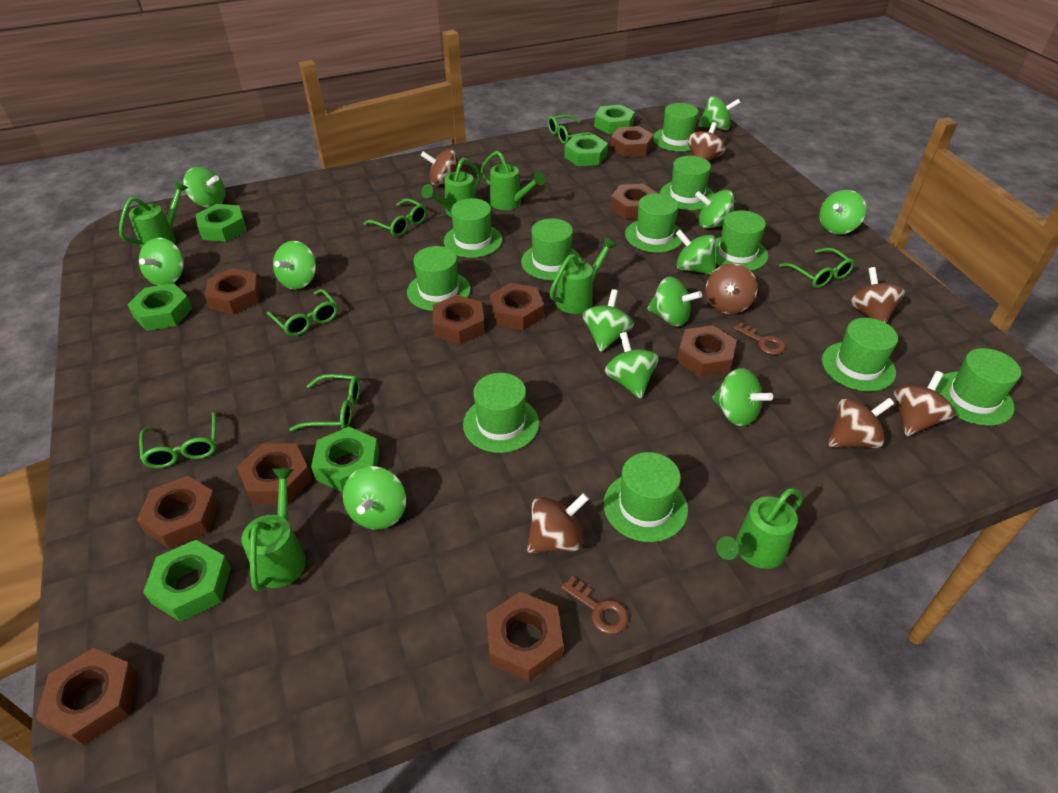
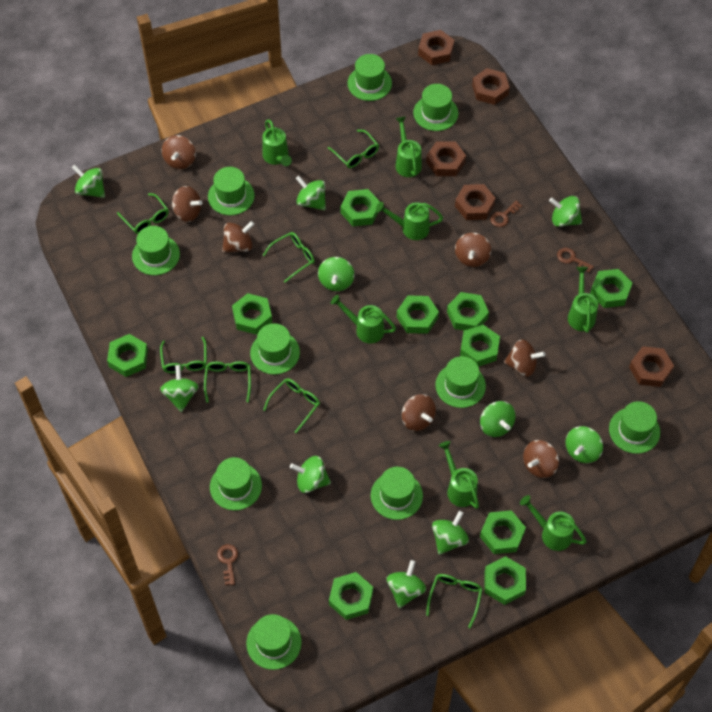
brown key: [561,576,629,634] [733,322,786,355] = 2 -> [217,544,238,585] [490,201,522,227] [557,248,594,273] = 3
brown nut: [35,648,138,745] [136,476,219,549] [205,268,260,314] [237,443,312,505] [433,295,485,345] [486,592,563,681] [490,283,544,330] [610,126,653,157] [610,184,658,219] [677,325,737,377] = 10 -> [418,30,454,65] [426,141,466,176] [455,184,496,220] [472,68,510,105] [629,346,674,387] = 5
green glasses: [139,412,216,468] [267,289,338,336] [289,374,360,431] [364,198,427,237] [548,114,598,144] [779,248,854,288] = 6 -> [117,193,169,234] [160,337,207,373] [204,361,251,403] [263,232,315,283] [263,378,320,433] [328,130,379,168] [426,574,483,628] = 7
green hat: [407,246,471,311] [444,198,502,258] [463,373,539,453] [521,218,582,280] [603,452,688,542] [625,194,682,253] [653,103,699,152] [660,156,714,210] [715,210,768,271] [822,318,898,391] [935,348,1021,426] = 11 -> [132,226,180,275] [208,167,255,215] [210,457,262,510] [246,614,302,670] [250,323,300,375] [347,54,392,101] [371,467,423,520] [413,84,458,131] [435,356,486,408] [609,401,660,454] = 10
green nut: [127,283,192,331] [143,540,231,622] [196,204,247,242] [311,427,379,493] [564,135,608,166] [594,105,635,134] = 6 -> [107,334,148,377] [232,293,272,335] [329,572,373,620] [341,189,380,226] [397,296,439,334] [447,292,489,330] [460,325,500,367] [480,510,526,554] [484,556,526,605] [590,269,632,308] = 10
green spinning top: [139,238,184,286] [183,167,225,208] [273,241,316,289] [343,466,406,530] [583,289,634,352] [605,332,659,399] [647,277,702,326] [675,230,716,275] [695,190,734,228] [698,96,741,130] [712,368,773,426] [820,190,866,234] = 12 -> [72,165,105,198] [160,365,199,412] [290,456,331,493] [295,176,326,210] [318,257,354,291] [386,560,426,608] [432,511,469,555] [480,401,516,437] [549,196,582,227] [565,426,603,463] = 10
green watering can: [119,181,188,249] [241,469,306,591] [421,158,481,217] [481,151,545,210] [549,237,617,314] [716,488,803,569] = 6 -> [262,119,292,166] [331,295,396,343] [376,202,443,240] [395,116,422,177] [439,441,479,509] [520,495,587,551] [568,267,598,333] = 7

